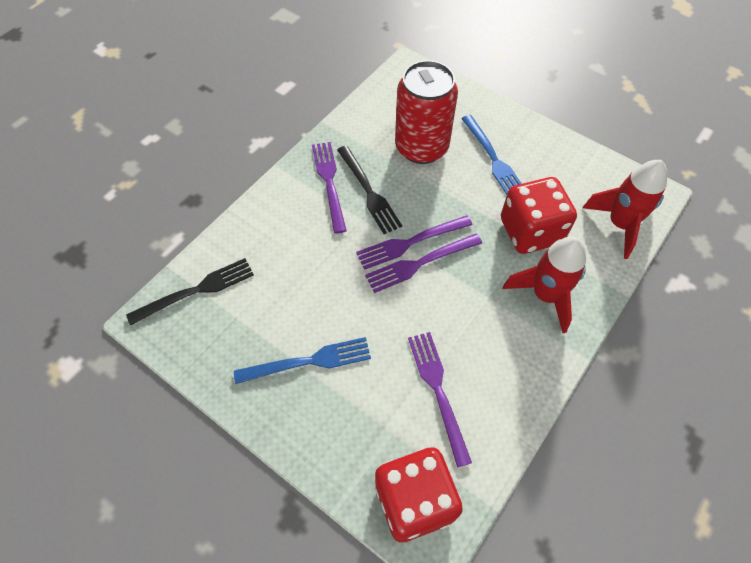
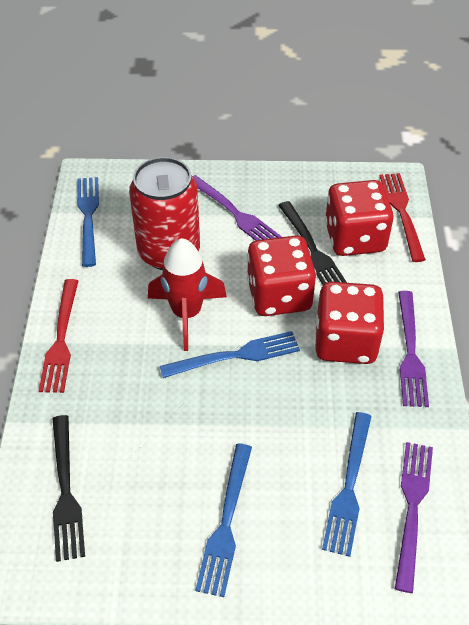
blue fork: [234,337,371,384] [462,115,522,195] = 2 -> [77,177,99,267] [160,331,300,378] [195,444,252,597] [322,412,371,557] = 4
purple fork: [312,142,347,234] [356,215,473,270] [365,234,482,293] [408,332,472,467] = 4 -> [193,175,282,241] [395,442,433,593] [398,291,429,407] = 3
red dice: [375,447,463,543] [501,177,577,254] = 2 -> [247,235,317,316] [315,282,385,364] [325,180,394,256] = 3
red fork: none = 0 -> [39,279,78,393] [380,173,426,262] = 2
red rocket: [503,236,586,333] [583,160,667,259] = 2 -> [148,238,227,351] = 1

